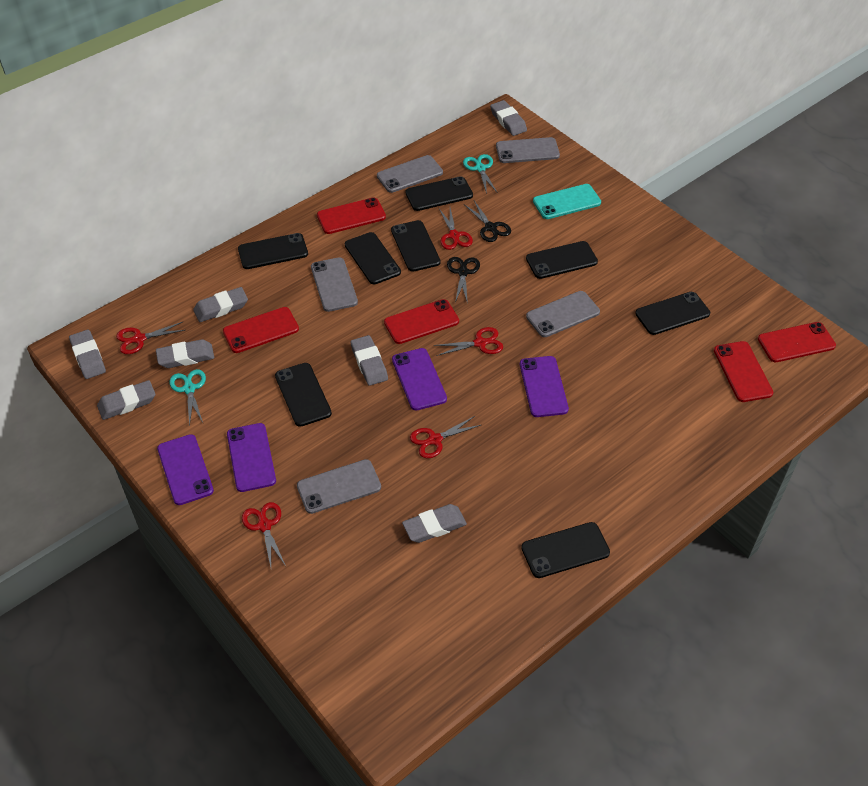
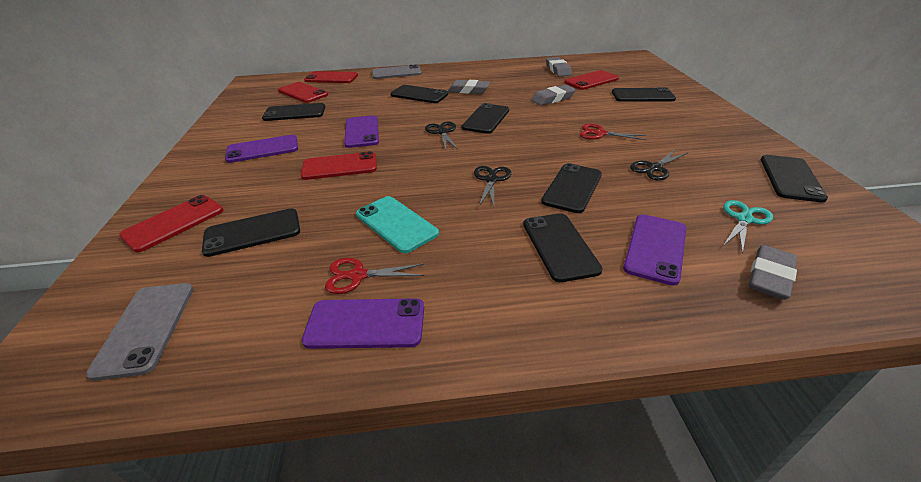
black scissors: [447,257,480,304] [464,201,511,242] = 2 -> [425,121,458,150] [474,166,511,206] [630,150,688,180] = 3
grey eraser: [69,330,106,379] [97,380,155,420] [156,339,214,368] [193,287,248,322] [351,335,388,386] [402,504,467,543] [490,100,527,136] = 7 -> [448,80,490,94] [531,85,576,106] [546,57,572,76] [748,245,797,300] = 4
grey phone: [297,459,381,514] [311,257,358,312] [377,155,443,193] [496,137,560,163] [526,291,600,337] = 5 -> [86,283,193,381] [372,64,422,79] = 2
red scissors: [116,322,185,354] [242,502,286,567] [410,416,481,459] [434,327,503,356] [439,208,473,250] = 5 -> [325,258,424,294] [580,124,647,140] = 2
turquoise scissors: [169,369,206,426] [463,154,497,194] = 2 -> [723,200,773,253] = 1

